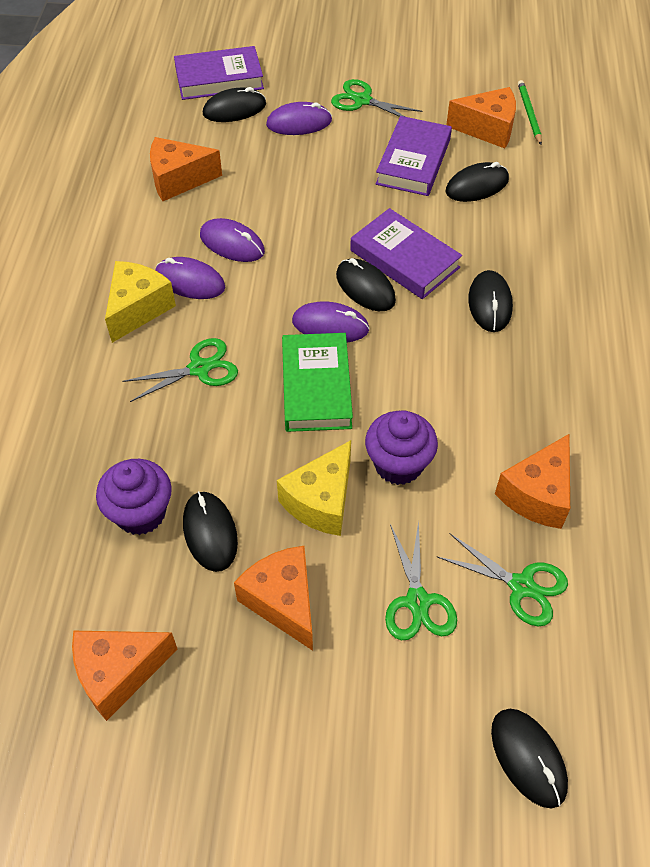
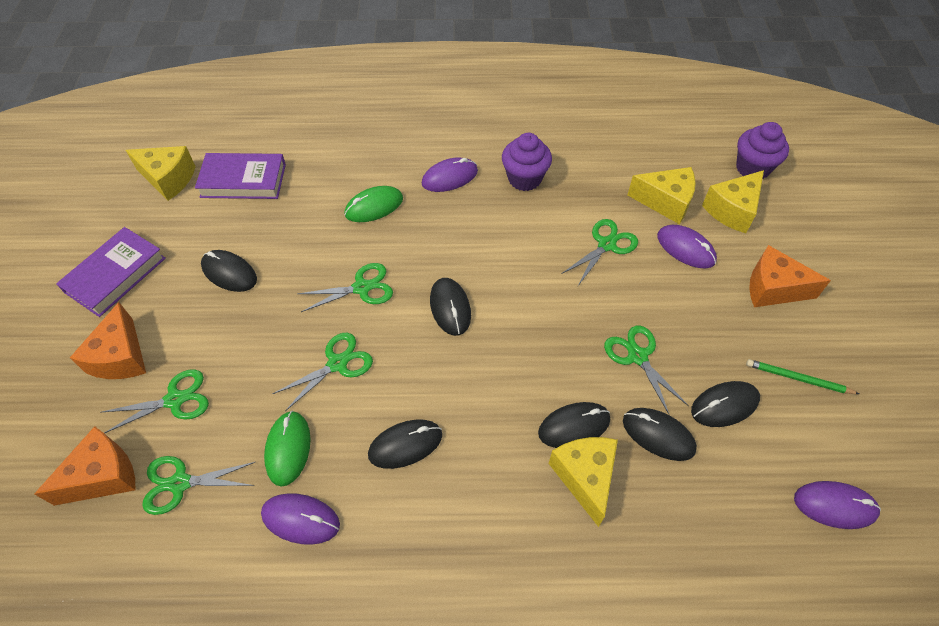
green book: [282,333,353,432] = 1 -> none = 0
green mouse: none = 0 -> [264,411,311,487] [344,186,403,222] = 2
green scissors: [122,338,238,402] [331,79,423,117] [385,521,457,640] [437,534,568,626] = 4 -> [102,369,209,434] [142,456,255,515] [273,333,373,411] [298,263,393,312] [561,219,638,286] [604,326,689,414] = 6
orange cheese: [72,631,178,721] [150,137,222,201] [234,546,313,651] [446,87,516,148] [495,434,570,529] = 5 -> [34,426,135,506] [70,302,146,379] [749,245,831,307] = 3
purple book: [174,46,264,100] [350,208,462,299] [376,116,452,196] = 3 -> [56,227,166,317] [195,153,286,199] = 2
yellow cheese: [105,261,176,343] [277,440,351,536] = 2 -> [125,146,196,201] [549,437,618,527] [627,167,696,224] [702,170,764,233] = 4

